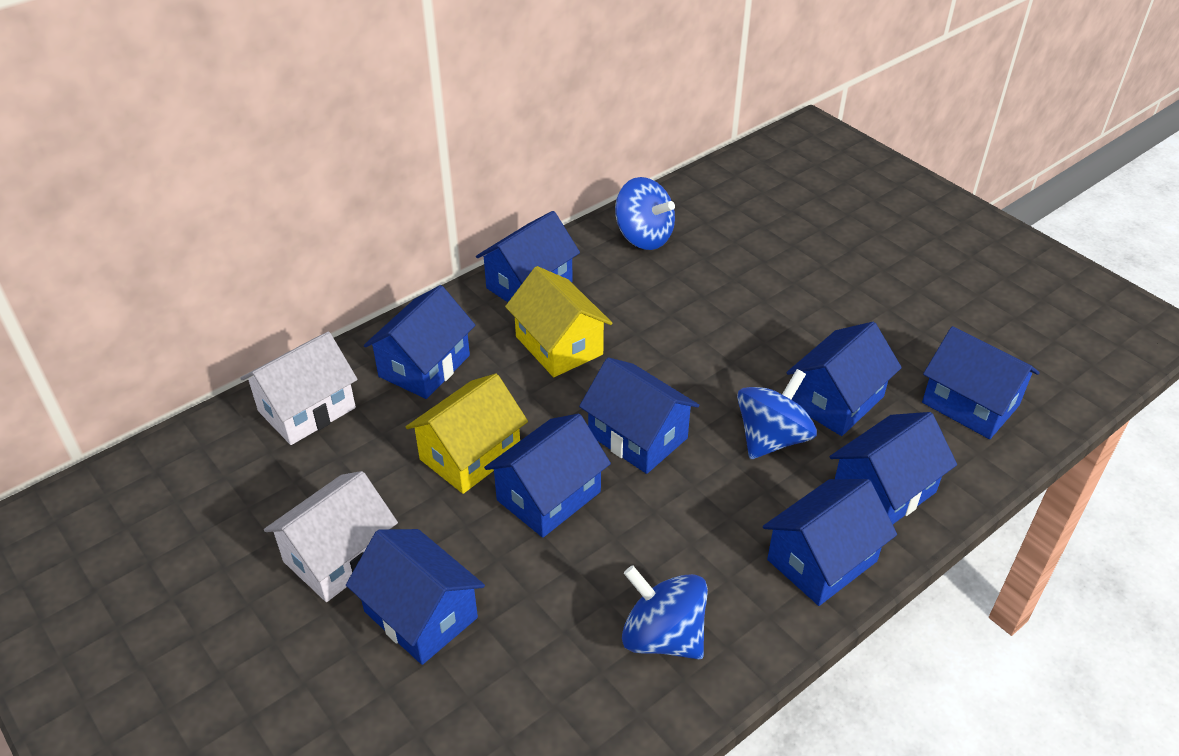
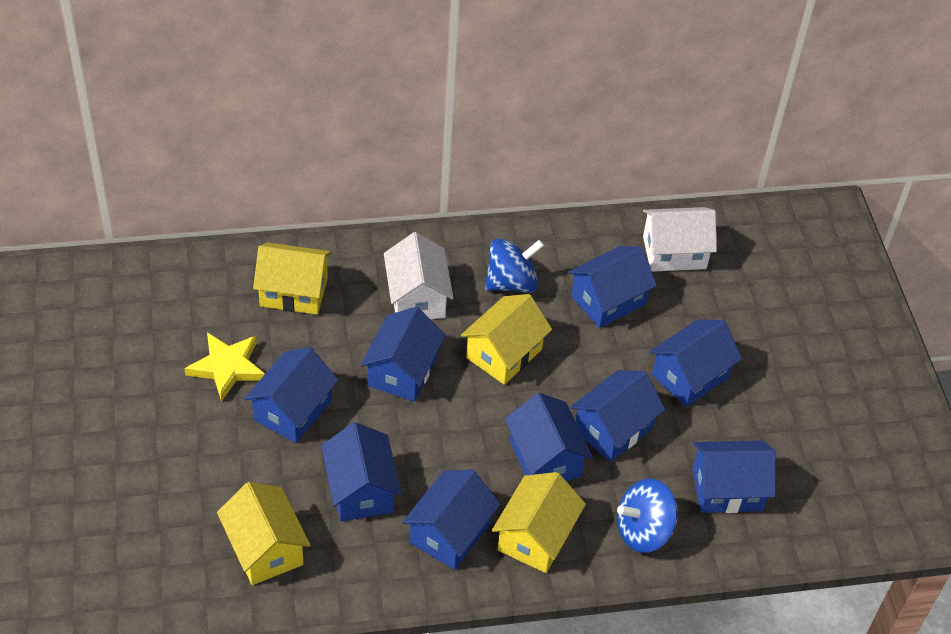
blue spinning top: [615,177,675,250] [622,565,708,659] [737,369,817,459] = 3 -> [485,238,544,293] [617,478,678,553] = 2
yellow house: [406,373,528,494] [505,266,612,377] = 2 -> [217,482,311,585] [253,242,332,315] [461,294,552,385] [492,472,586,573] = 4
yellow star: none = 0 -> [184,332,265,402] = 1

